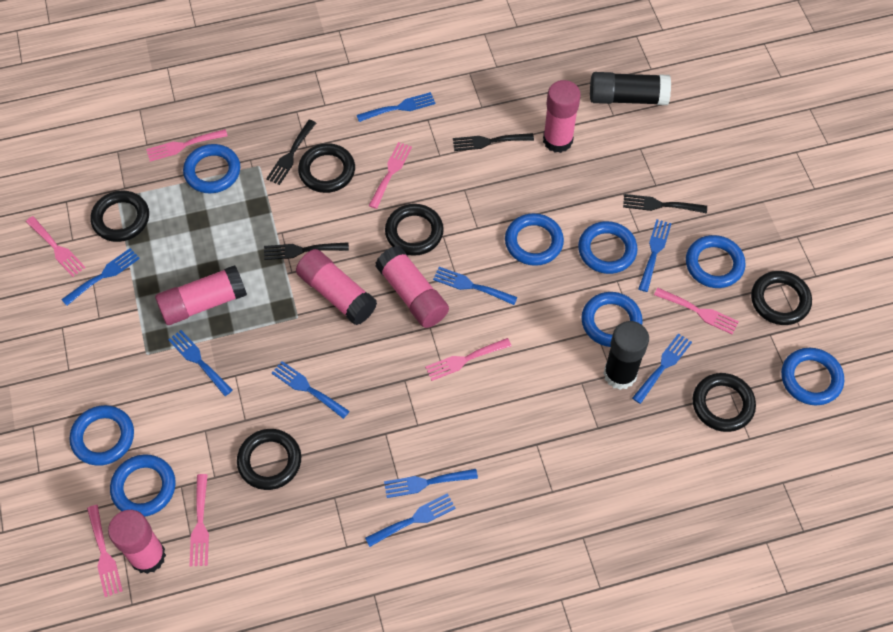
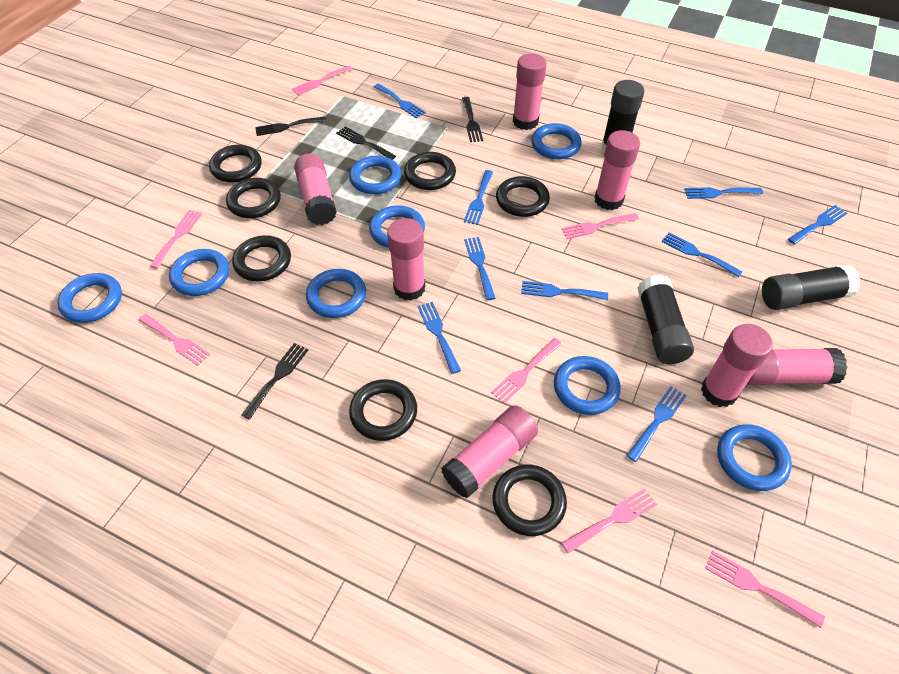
black glue stick: [590,72,671,105] [603,321,649,390] = 2 -> [601,80,644,153] [637,275,694,364] [762,264,860,310] = 3
black ring: [91,190,149,242] [237,429,301,490] [298,143,355,193] [385,204,444,256] [692,373,756,432] [751,271,812,325] = 6 -> [209,145,262,182] [226,178,281,218] [232,235,291,282] [349,379,417,441] [404,152,456,190] [493,465,567,536] [496,176,550,217] = 7
pink glue stick: [108,510,166,574] [155,265,247,325] [296,249,377,325] [375,246,449,328] [543,80,581,153] = 5 -> [294,154,337,225] [387,218,425,301] [441,405,538,499] [513,53,547,130] [594,130,640,210] [701,324,773,407] [747,348,847,385] = 7

